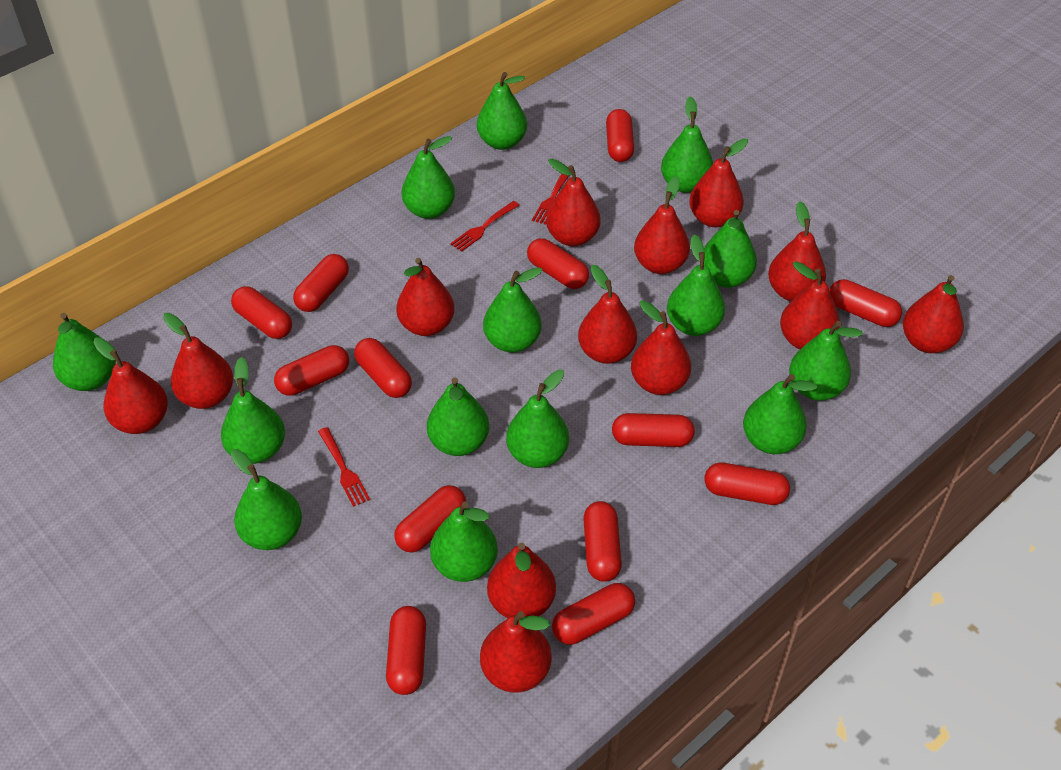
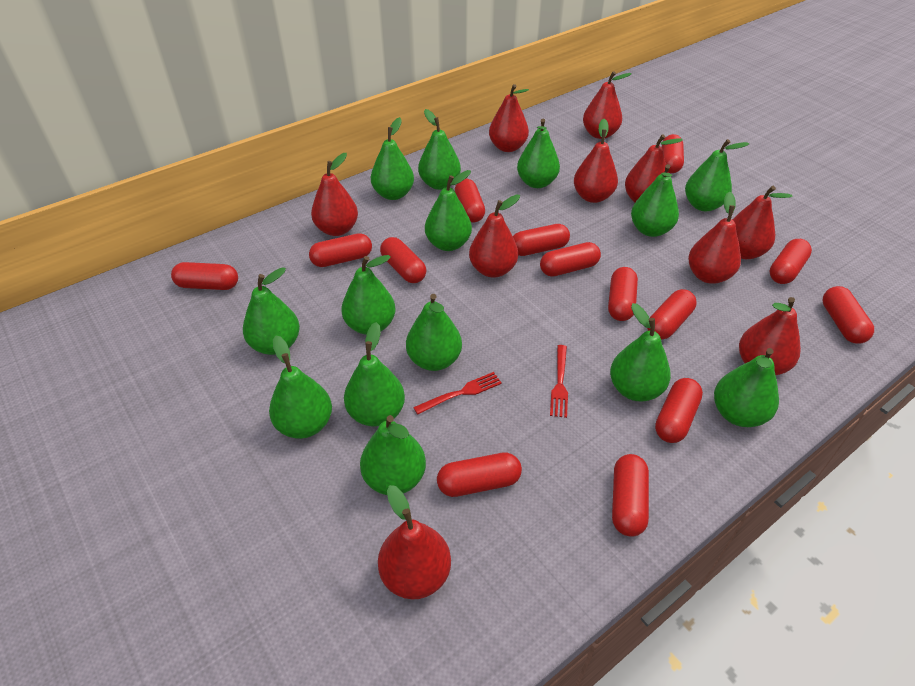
red capsule: [231,286,292,339] [274,345,349,396] [293,254,349,312] [354,338,412,398] [386,606,426,695] [394,485,466,552] [527,238,589,289] [552,583,635,645] [583,501,622,582] [606,109,634,162] [612,413,695,447] [705,462,790,505] [829,279,902,327] = 13 -> [171,262,238,290] [309,233,372,267] [380,237,426,283] [437,452,522,497] [455,179,485,222] [513,224,570,256] [540,242,601,277] [608,267,638,321] [612,454,649,537] [647,289,697,340] [655,378,703,443] [662,134,684,173] [769,239,812,284] [823,286,874,344] = 14
red fork: [318,427,370,507] [451,201,519,252] [532,173,569,225] = 3 -> [413,372,502,415] [550,345,568,418] = 2
red pear: [93,337,168,434] [163,313,233,409] [396,258,455,336] [480,611,552,693] [487,542,556,618] [546,159,601,246] [578,265,637,364] [631,300,691,395] [634,176,690,274] [689,138,748,227] [768,202,826,301] [780,261,840,349] [903,275,964,353] = 13 -> [311,153,358,236] [378,485,451,599] [469,194,520,277] [489,84,529,152] [574,119,618,203] [583,71,632,139] [625,134,683,202] [688,192,741,284] [732,186,792,259] [739,297,801,375] = 10

